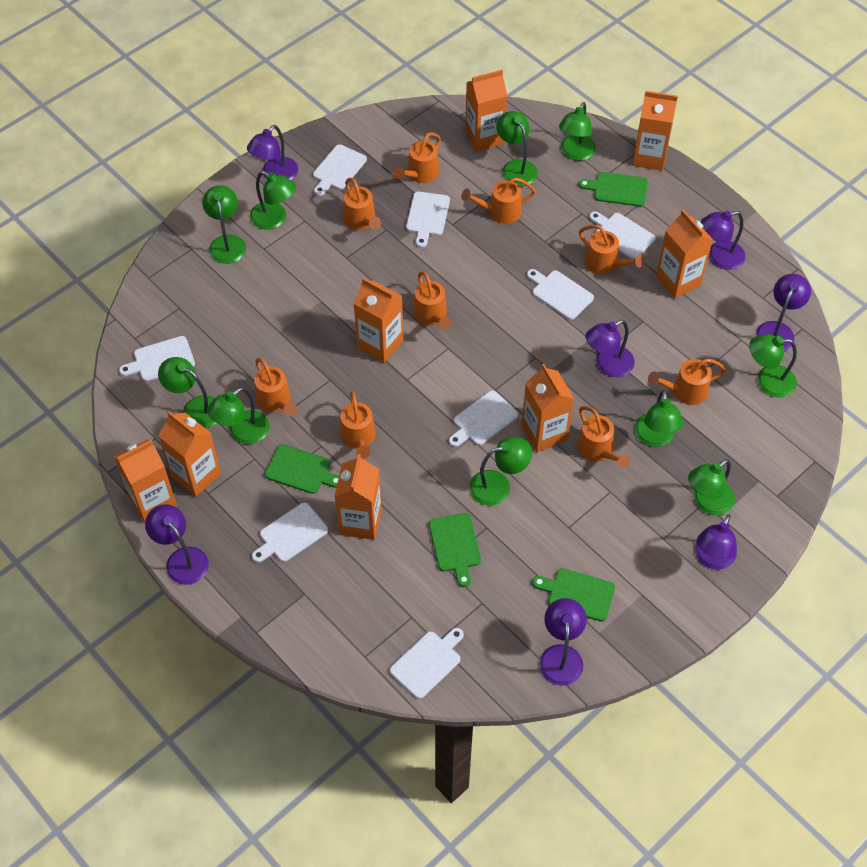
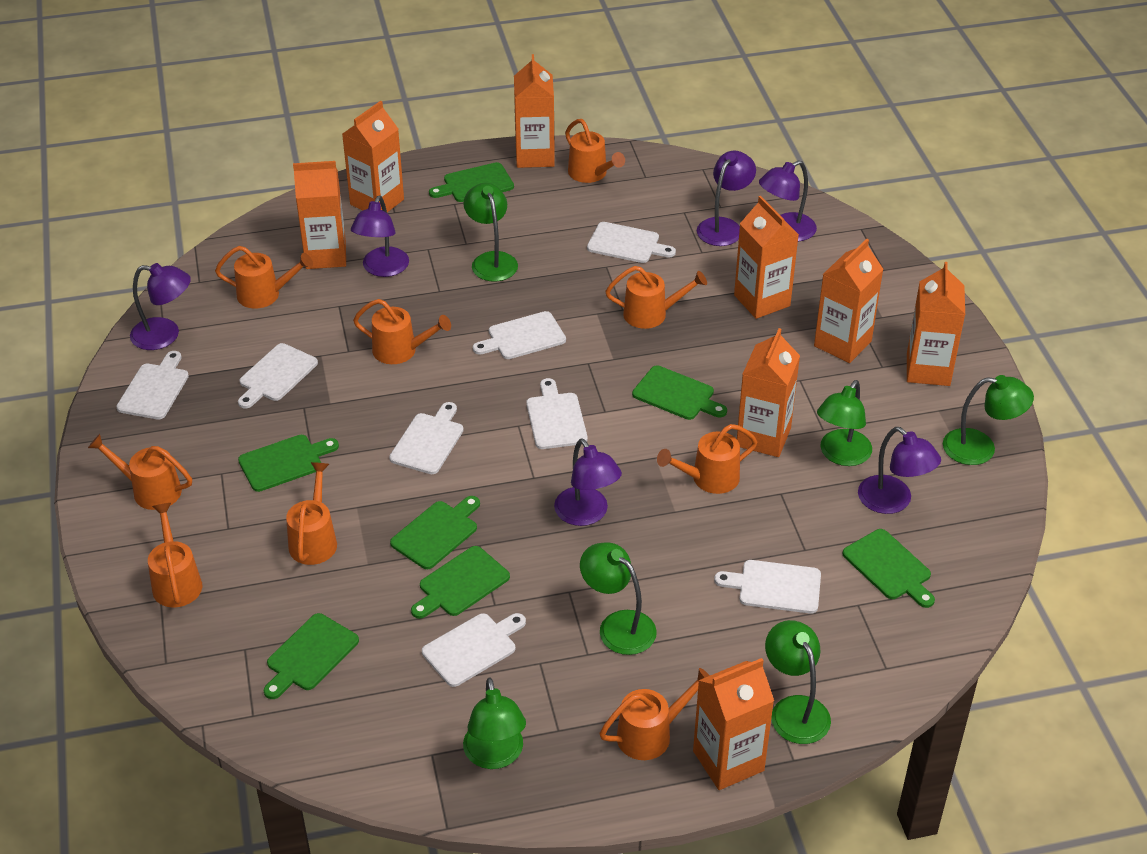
green cutting board: [265,444,339,494] [429,513,481,587] [532,568,615,622] [579,172,648,207] = 4 -> [238,435,339,492] [264,613,359,699] [390,496,480,569] [411,546,510,619] [429,162,514,202] [632,365,727,420] [842,529,935,608] = 7
green lamp: [158,357,217,429] [202,185,246,264] [207,387,269,444] [250,171,296,230] [469,437,532,506] [496,111,538,186] [559,102,596,161] [635,390,683,447] [688,459,735,515] [749,334,797,397] = 10 -> [463,677,526,769] [464,183,518,282] [580,542,657,655] [765,620,831,744] [817,380,872,466] [943,375,1034,465] = 6
purple lamp: [145,504,209,585] [247,125,298,180] [539,598,587,686] [586,320,635,377] [695,514,737,570] [701,211,746,270] [756,274,811,351] = 7 -> [130,263,191,350] [351,196,409,277] [554,438,622,526] [697,151,756,246] [759,160,817,241] [858,427,941,514] = 6

